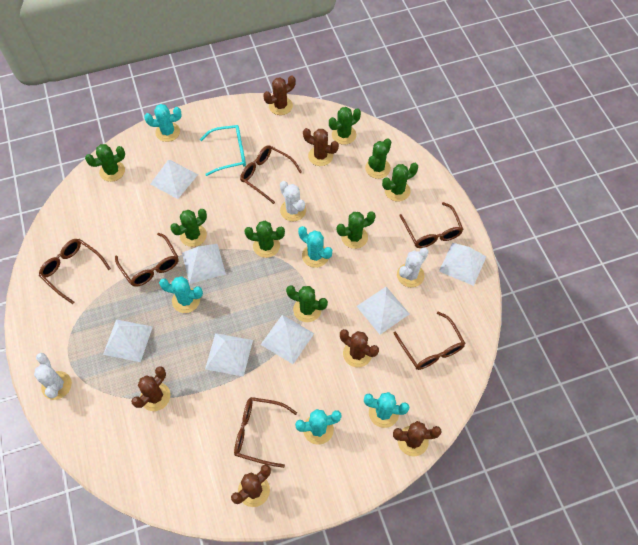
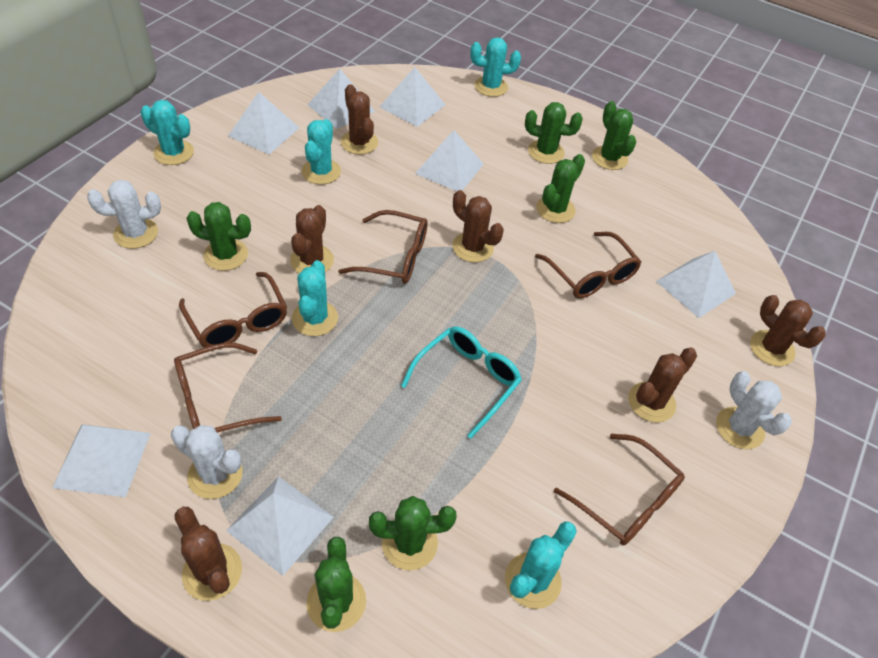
brown glasses: [39,239,111,304] [115,233,178,287] [234,397,297,468] [240,145,302,204] [393,311,466,370] [399,202,464,248] = 6 -> [174,343,282,433] [179,272,287,347] [338,210,428,284] [535,232,641,298] [554,434,685,545] = 5
green cactus: [85,144,125,182] [170,209,207,247] [244,221,285,258] [286,286,328,322] [329,107,361,145] [336,211,376,249] [365,138,391,179] [382,163,418,202] = 8 -> [187,202,251,271] [306,537,366,632] [369,496,457,570] [525,102,583,164] [536,154,585,223] [592,101,636,170] = 6

